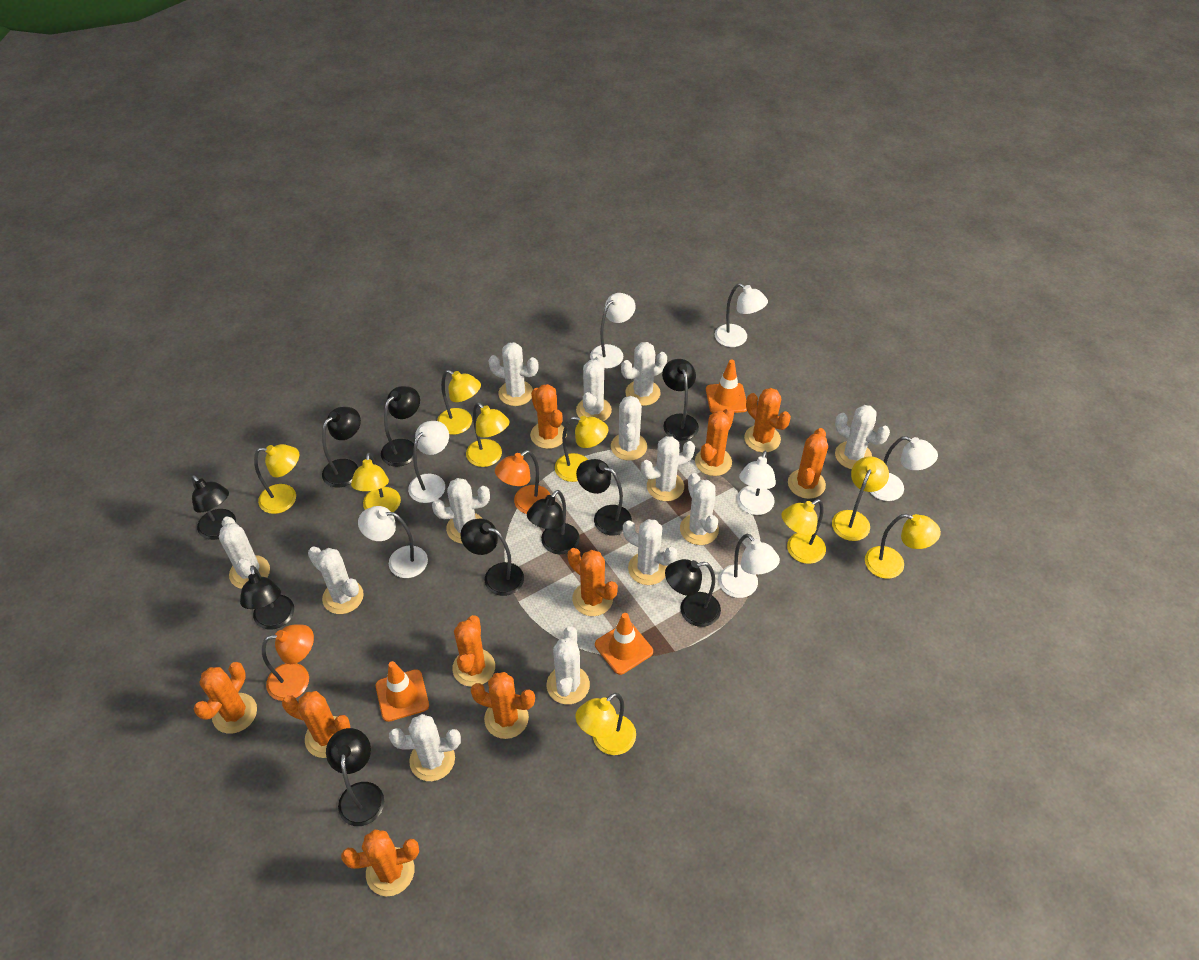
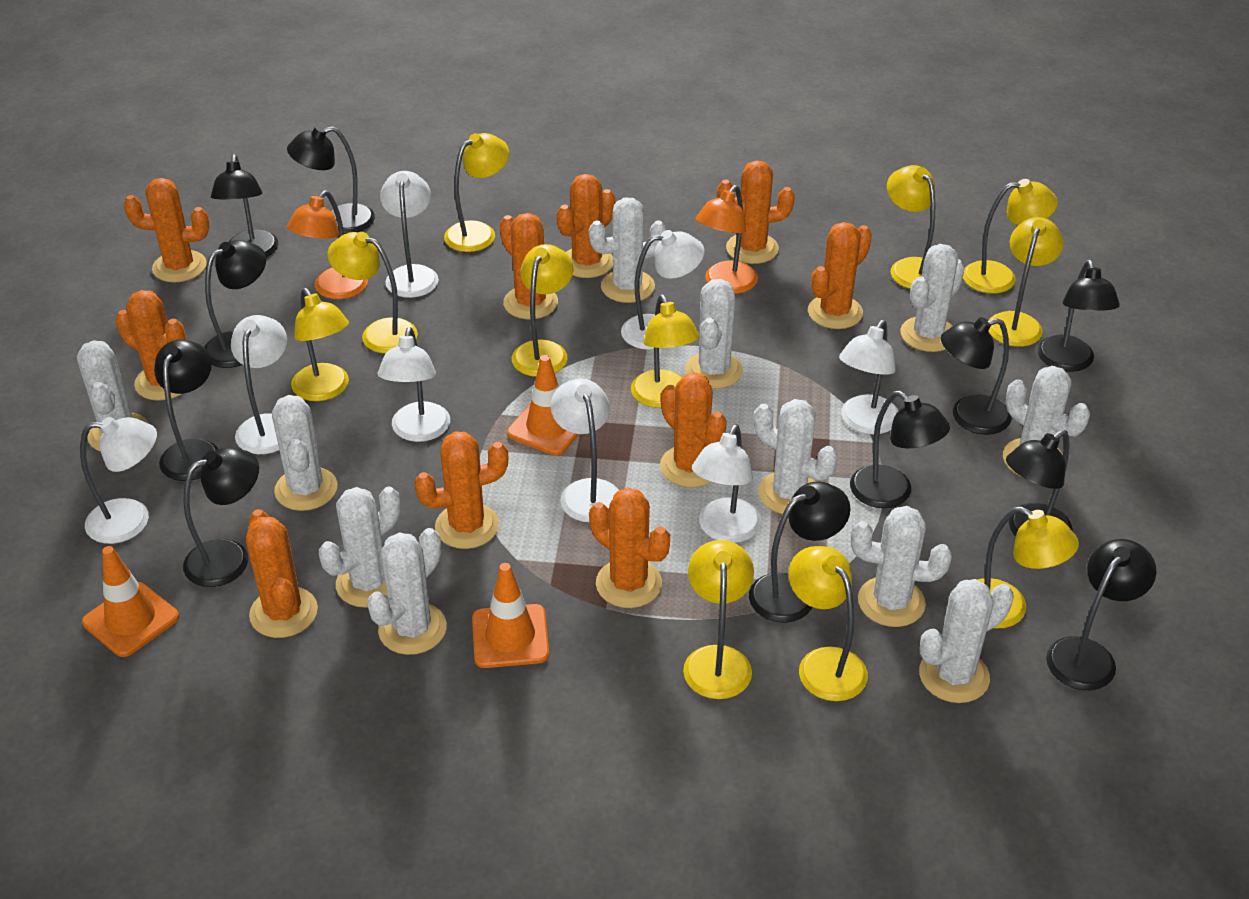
black lamp: [191,475,236,540] [240,565,294,630] [322,407,361,487] [326,728,384,826] [381,386,420,467] [461,519,524,596] [527,490,580,554] [576,459,632,536] [662,359,699,441] [665,559,721,627] = 10 -> [154,340,218,481] [183,447,259,587] [204,240,266,368] [211,154,279,257] [287,126,375,234] [749,482,851,623] [850,391,950,508] [940,317,1012,435] [1006,430,1072,537] [1037,260,1120,372] [1046,539,1156,690] = 11
white cactus: [219,516,270,589] [308,546,364,614] [389,714,461,781] [432,478,490,544] [488,342,538,406] [547,626,590,704] [576,355,612,421] [611,396,647,461] [621,342,667,406] [623,519,678,585] [641,436,695,501] [680,473,719,545] [835,405,890,469] = 13 -> [77,340,148,452] [272,395,337,511] [319,486,400,608] [367,528,447,655] [589,198,667,303] [685,279,743,389] [754,399,838,514] [851,506,952,627] [900,244,965,352] [919,579,1014,703] [1003,366,1090,477] = 11
white lamp: [358,506,428,578] [408,421,449,503] [590,293,636,369] [715,283,768,347] [718,534,780,598] [737,450,776,515] [870,436,938,501] = 7 -> [80,417,157,544] [231,315,287,454] [378,327,450,442] [380,171,439,298] [551,378,619,522] [621,230,705,350] [692,425,761,543] [839,320,898,434] = 8
yellow lamp: [254,444,300,514] [351,452,401,512] [437,370,481,435] [466,402,509,467] [555,416,608,482] [576,693,636,755] [782,499,826,564] [832,456,889,541] [865,514,941,579] = 9 -> [291,288,349,401] [328,232,418,353] [444,133,509,252] [512,244,573,377] [631,295,700,408] [683,540,754,699] [788,546,868,701] [887,165,935,289] [963,179,1058,294] [978,506,1079,629] [988,217,1064,347] = 11

